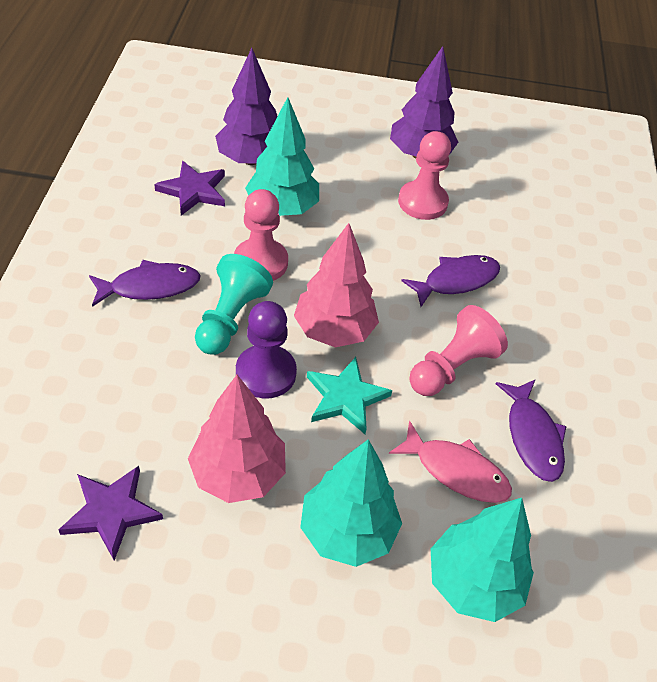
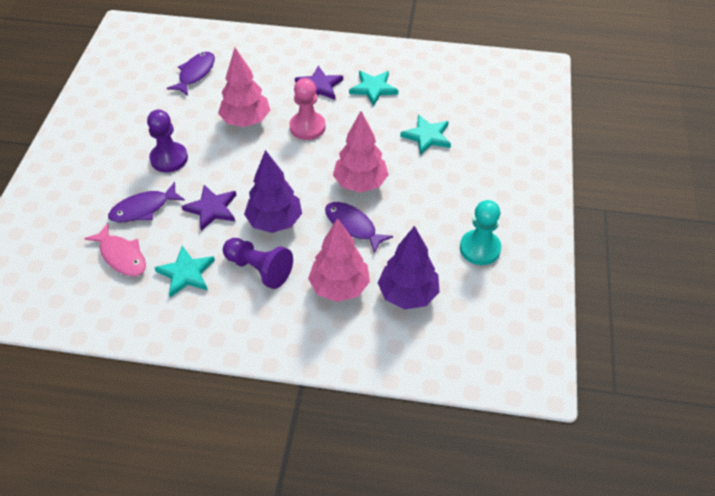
pink pawn: [234,189,288,281] [398,131,451,220] [409,305,508,396] = 3 -> [290,78,326,140] = 1
pink tree: [188,375,286,503] [294,223,379,347] = 2 -> [218,48,270,127] [308,218,370,302] [333,111,389,193] = 3
purple pawn: [236,301,297,398] = 1 -> [147,110,188,173] [223,238,293,289] = 2
turquoise star: [307,357,392,434] = 1 -> [154,246,215,297] [349,71,398,107] [400,115,451,155] = 3
turquoise tree: [245,97,319,216] [300,439,402,567] [431,498,534,622] = 3 -> none = 0

